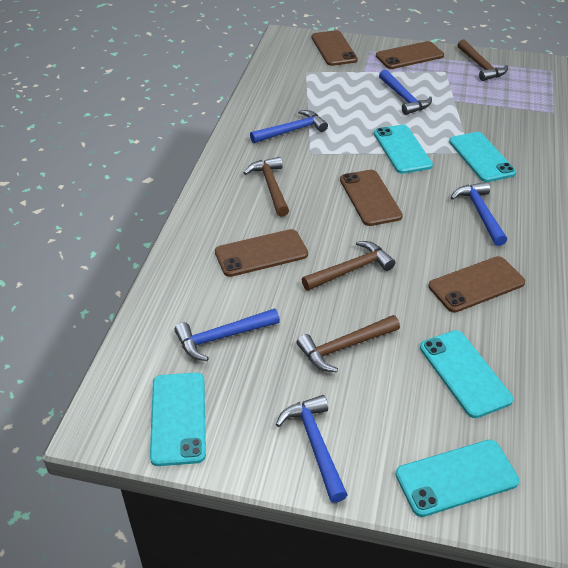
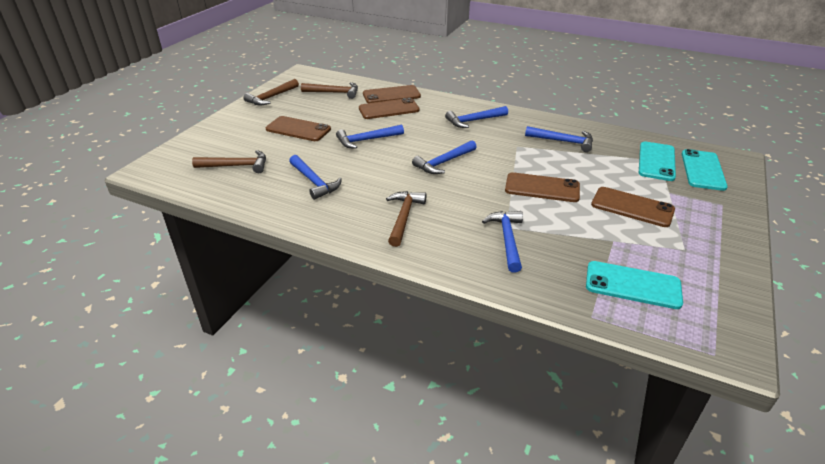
blue hammer: [175,308,280,361] [250,110,328,143] [276,395,347,503] [379,69,432,115] [451,182,507,246] = 5 -> [289,155,342,200] [336,125,404,149] [412,140,477,174] [445,106,508,128] [482,211,523,273] [525,126,593,152] = 6
turquoise phone: [150,373,206,466] [374,125,433,174] [395,440,519,517] [420,330,513,418] [449,132,516,182] = 5 -> [586,261,683,309] [639,141,676,181] [682,149,728,191] = 3

